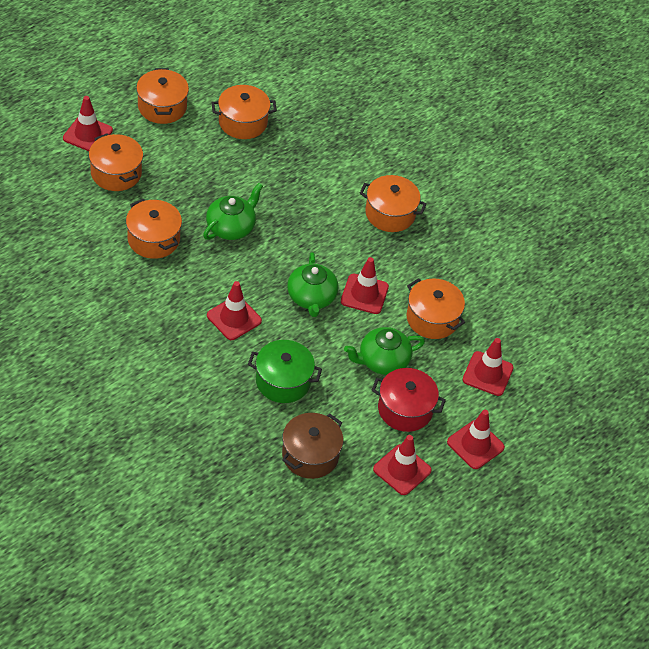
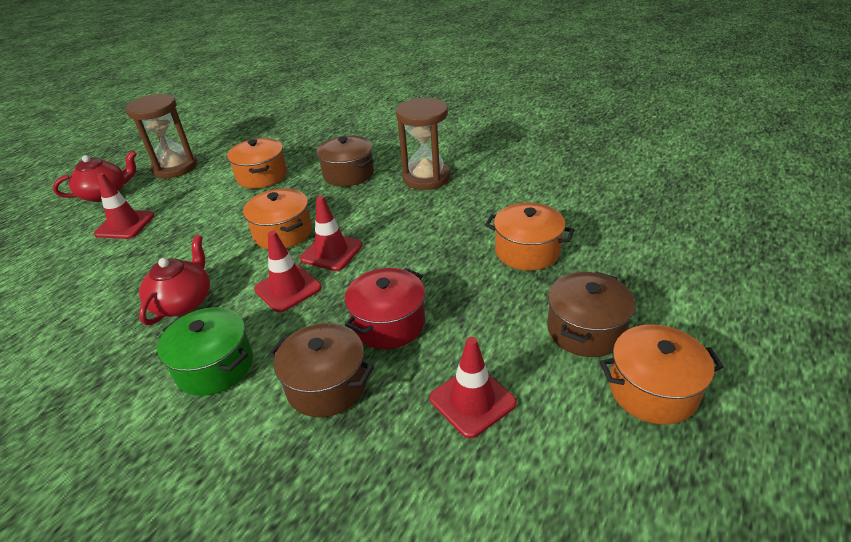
brown hourglass: none = 0 -> [125,94,197,178] [396,98,450,190] = 2
brown pot: [282,413,343,479] = 1 -> [269,323,374,417] [317,136,374,187] [547,271,635,357] = 3
green teapot: [203,183,263,240] [287,252,338,317] [344,327,425,375] = 3 -> none = 0
orange pot: [89,133,143,191] [126,199,182,259] [136,68,189,124] [212,85,277,139] [360,175,427,232] [406,278,465,339] = 6 -> [227,138,287,189] [243,188,312,249] [485,203,574,271] [600,324,724,425] = 4
red teapot: none = 0 -> [53,150,137,202] [139,235,210,325] = 2
red traffic cone: [63,96,113,151] [207,281,262,340] [341,257,389,314] [373,435,432,495] [447,410,505,469] [463,338,514,396] = 6 -> [94,173,154,239] [254,230,322,313] [300,196,363,271] [429,337,517,439] = 4

